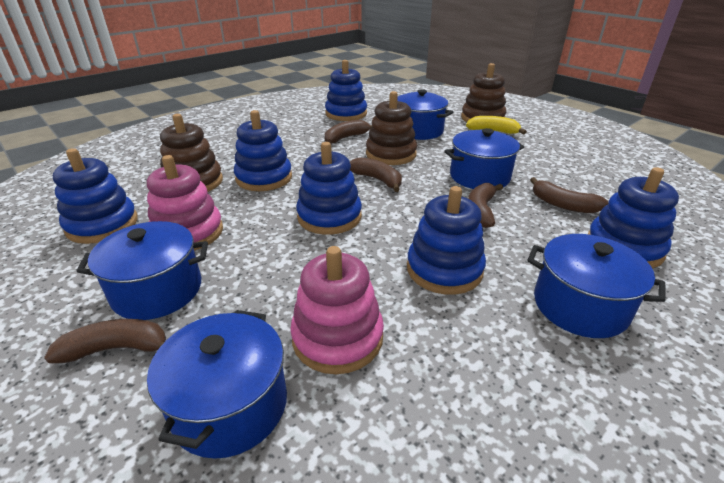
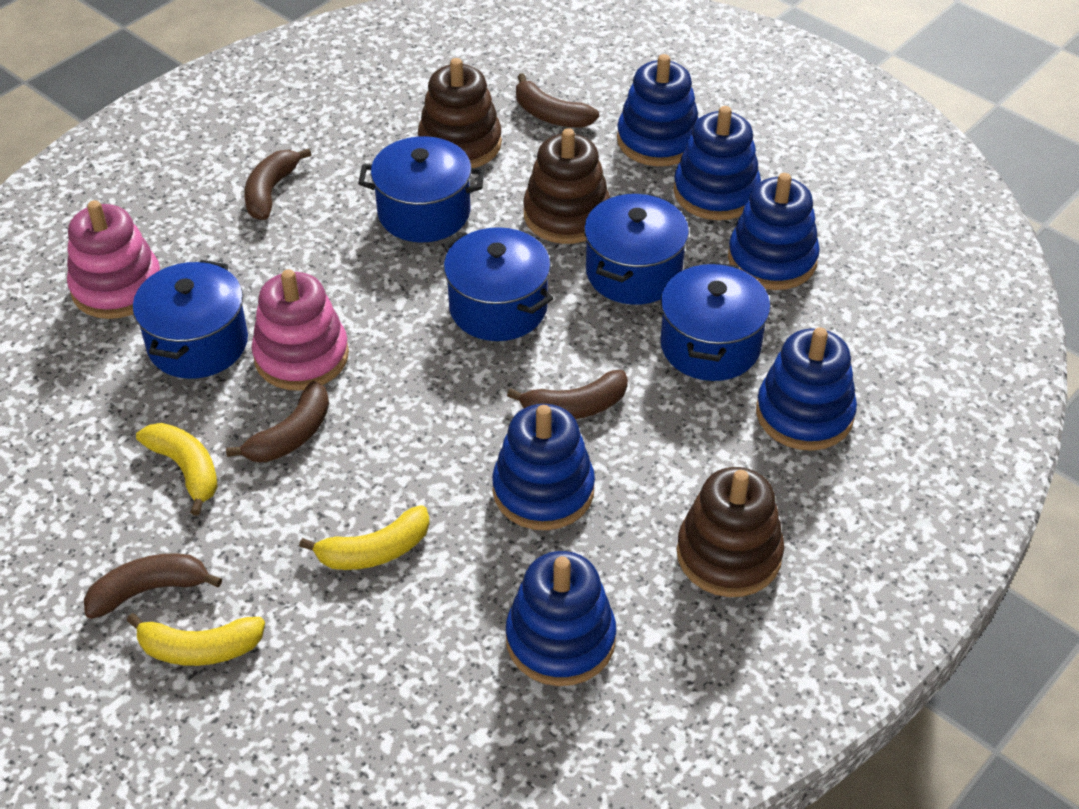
yellow banana: [466,116,527,134] = 1 -> [127,613,265,666] [136,423,218,516] [299,505,430,570] = 3

